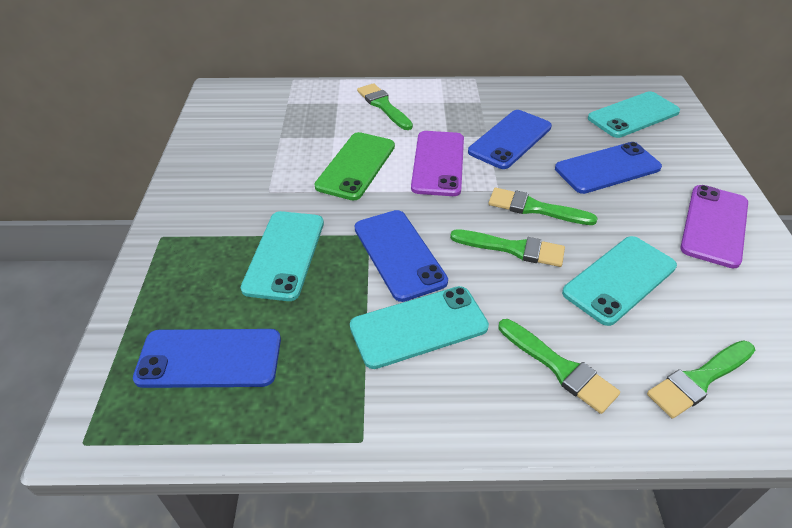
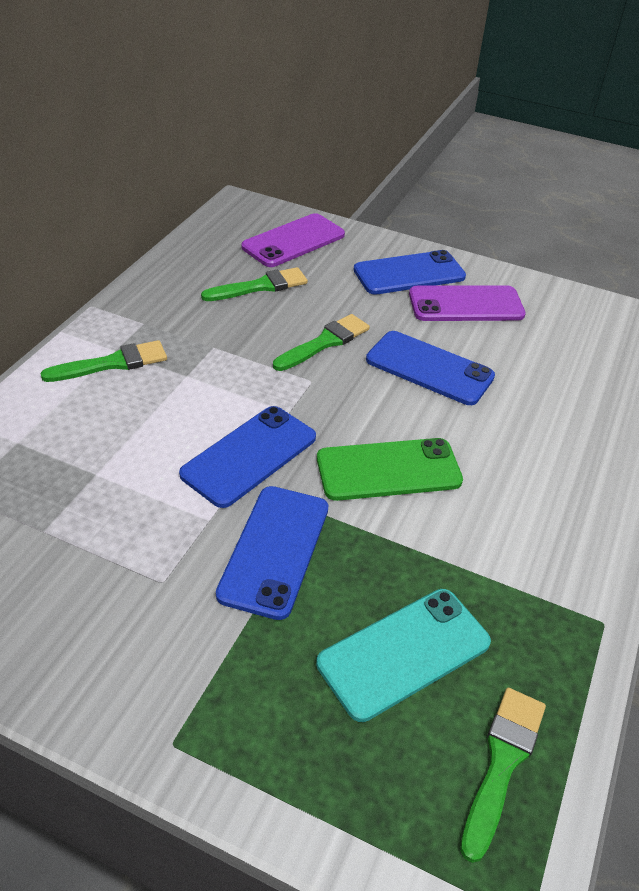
green brush: [357,83,413,130] [450,229,565,267] [489,188,598,225] [499,319,620,414] [647,340,755,419] = 5 -> [40,340,167,382] [201,267,308,301] [273,314,370,371] [460,688,546,863] = 4
turquoise phone: [241,211,324,301] [350,286,489,369] [562,236,677,326] [588,91,680,138] = 4 -> [316,589,491,722] = 1

